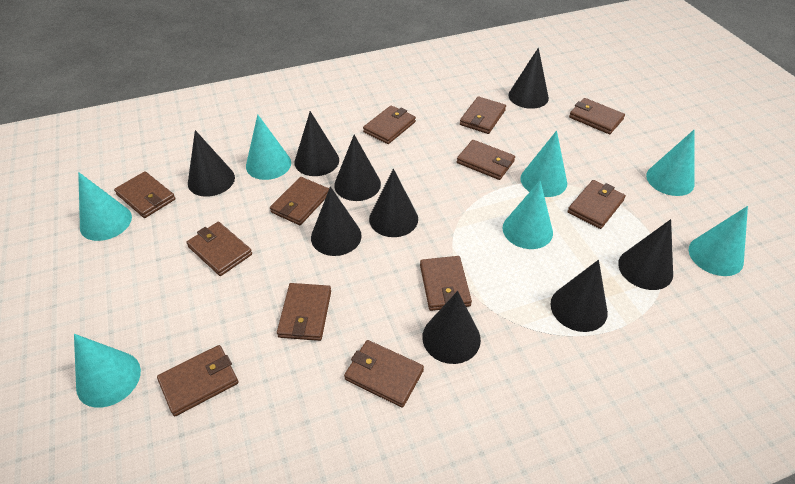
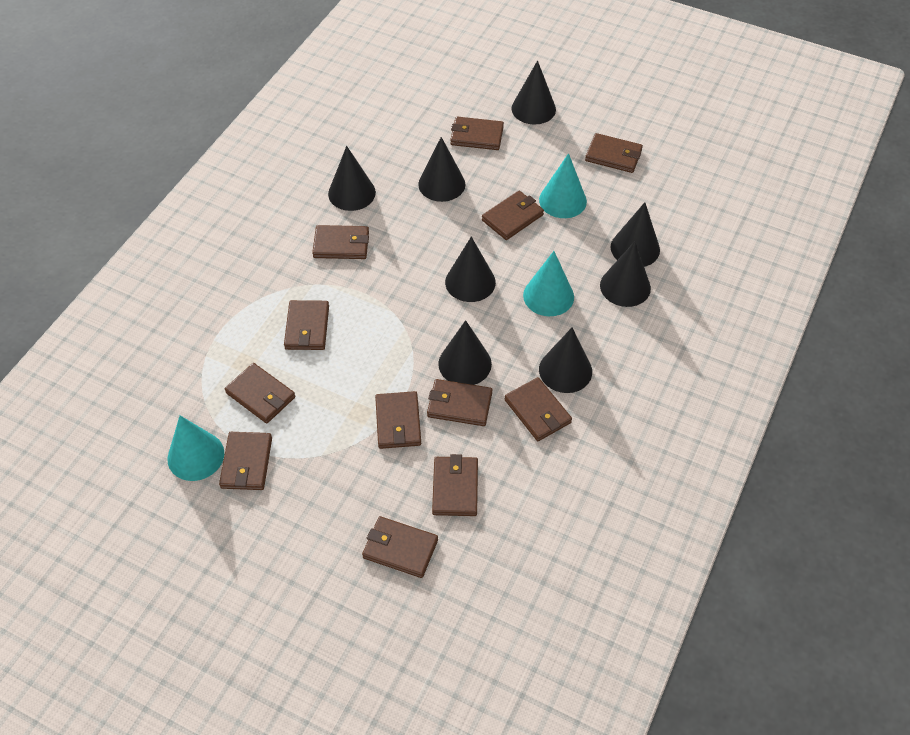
black cone: [188,130,235,197] [294,111,339,176] [311,187,362,256] [334,135,381,201] [369,169,418,237] [422,291,481,364] [508,48,549,109] [550,260,608,332] [618,219,673,290] = 9 -> [328,146,376,211] [418,137,466,202] [438,320,492,385] [445,236,496,302] [512,61,556,125] [539,328,592,393] [600,241,651,307] [611,202,660,267] = 8
turquoise cone: [74,334,141,408] [78,172,132,241] [246,114,291,180] [502,180,553,249] [520,131,567,197] [646,130,695,196] [689,206,748,276] = 7 -> [167,416,224,481] [523,251,574,316] [539,153,587,218] = 3

